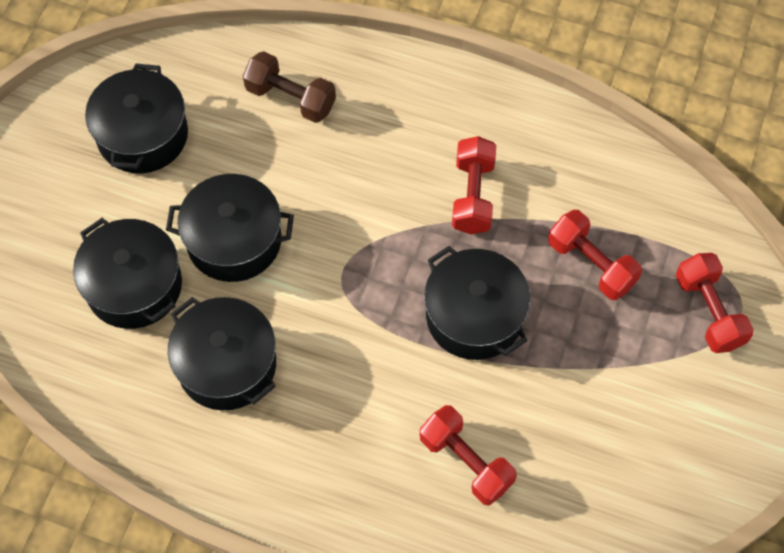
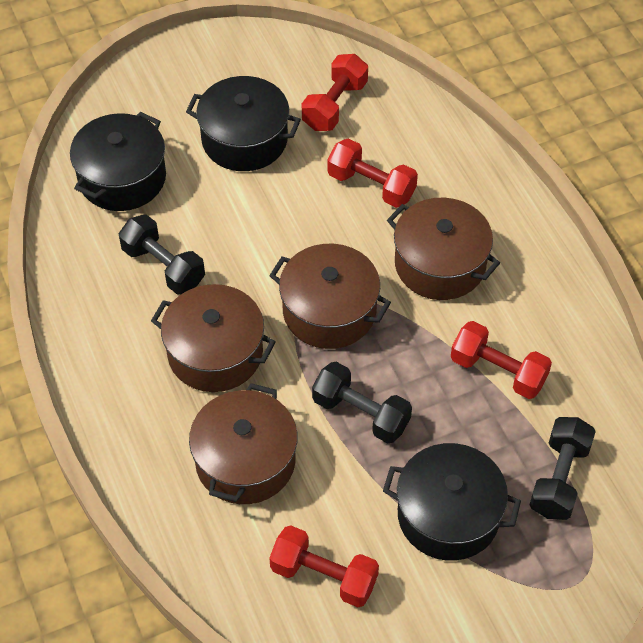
black dumbbell: none = 0 -> [118,215,205,294] [312,362,412,444] [530,417,596,520] = 3
black pot: [73,218,182,329] [85,63,188,173] [166,174,294,282] [168,297,276,410] [424,246,530,360] = 5 -> [70,112,166,211] [186,76,301,171] [383,443,521,561] = 3
brown dumbbell: [243,51,336,123] = 1 -> none = 0
brown pot: none = 0 -> [151,284,276,392] [189,383,298,504] [269,244,391,349] [387,198,500,300] = 4

